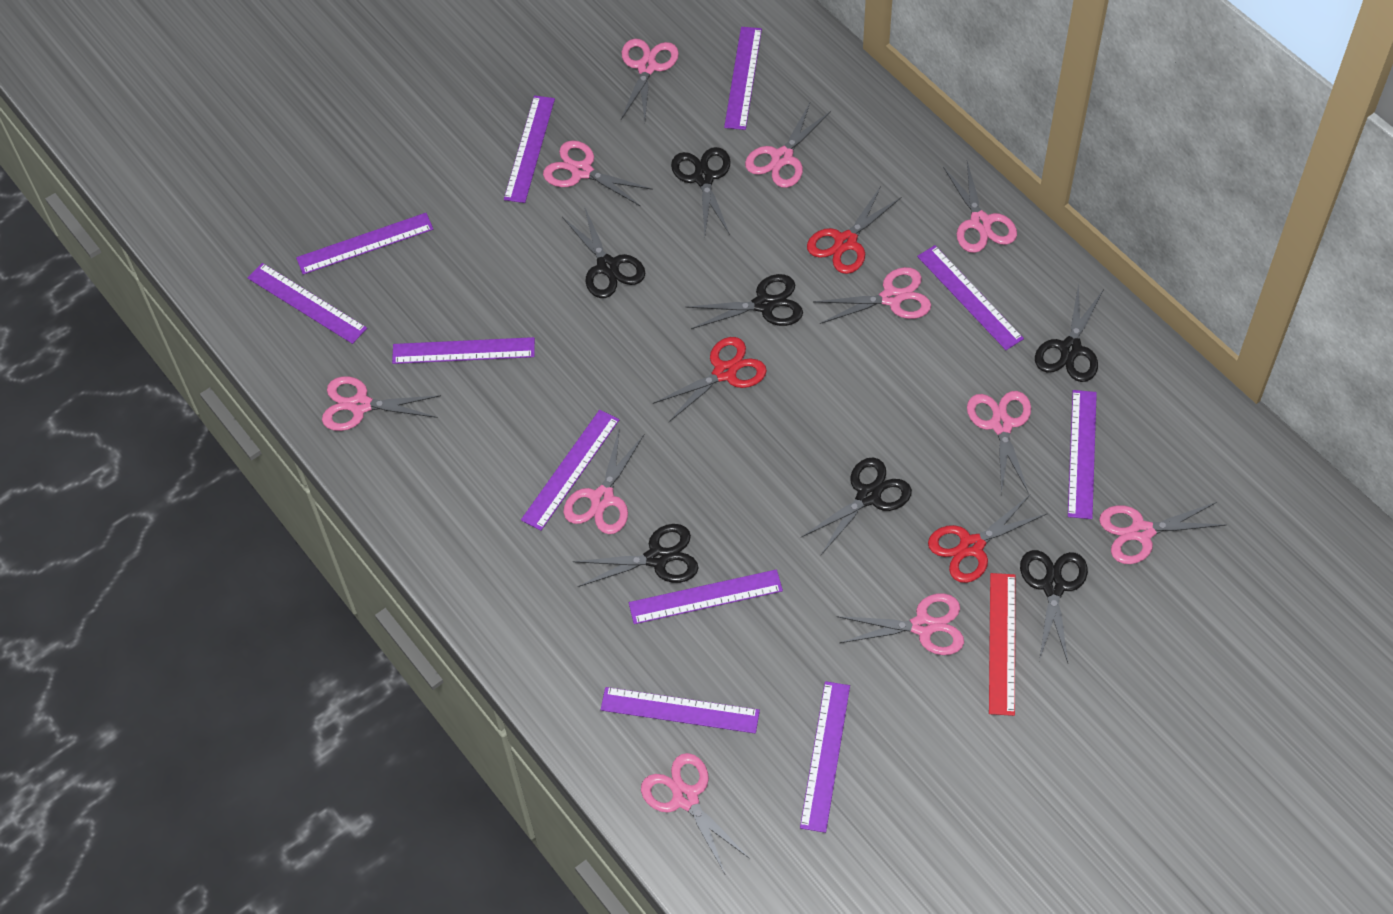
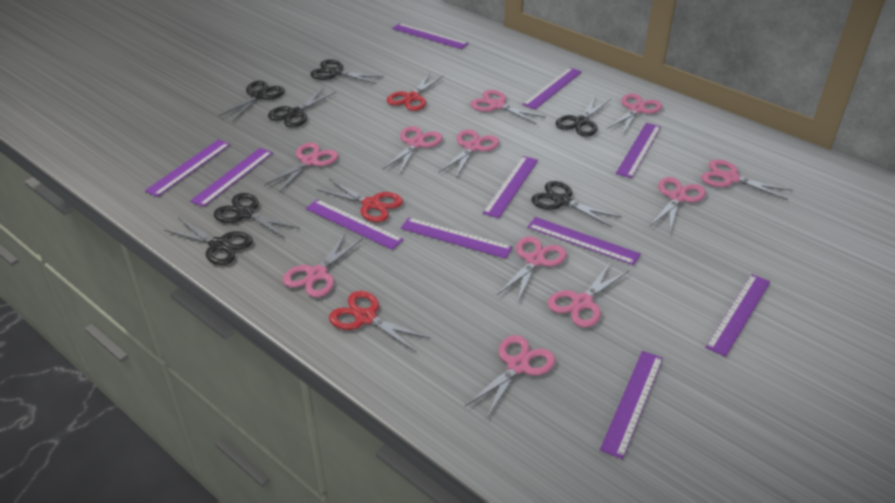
red ruler: [989,573,1015,716] = 1 -> none = 0

